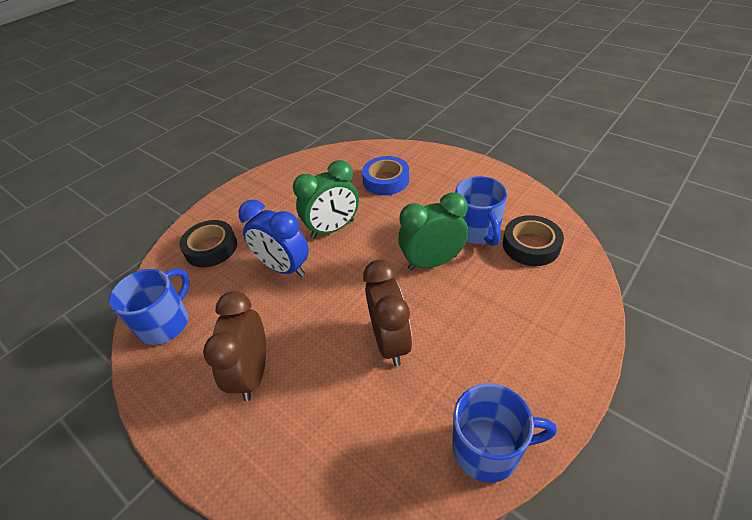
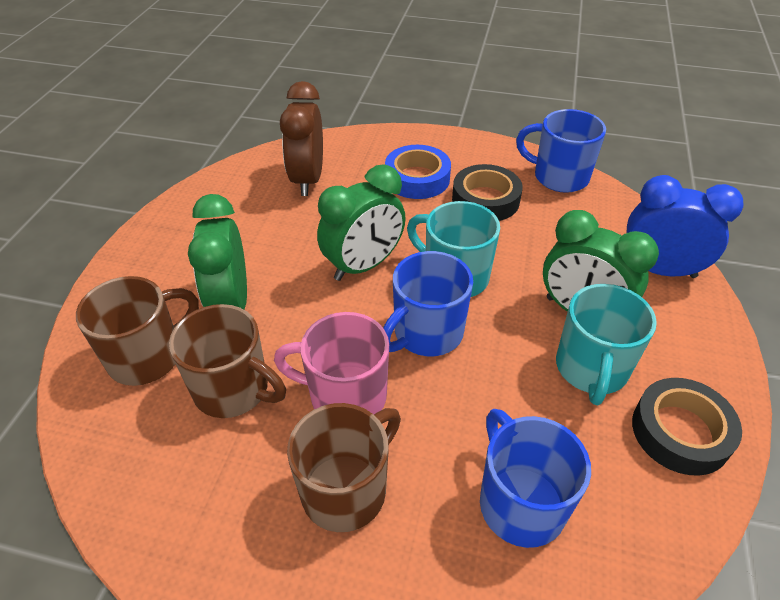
brown clock: [203,291,266,401] [363,260,412,366] = 2 -> [280,81,323,196] = 1
brown mug: none = 0 -> [76,276,199,386] [169,304,286,418] [287,403,401,532] = 3
green clock: [293,160,359,238] [398,192,468,271] = 2 -> [188,194,247,310] [317,164,406,281] [543,210,659,312] = 3
pink mug: none = 0 -> [274,312,389,414] = 1
turquoise mug: none = 0 -> [407,201,500,297] [556,284,657,405] = 2

